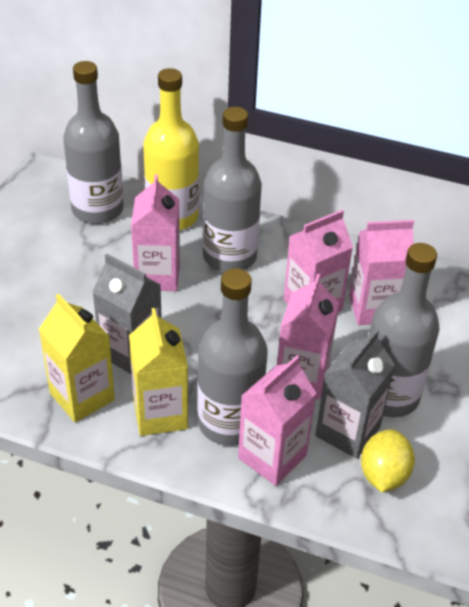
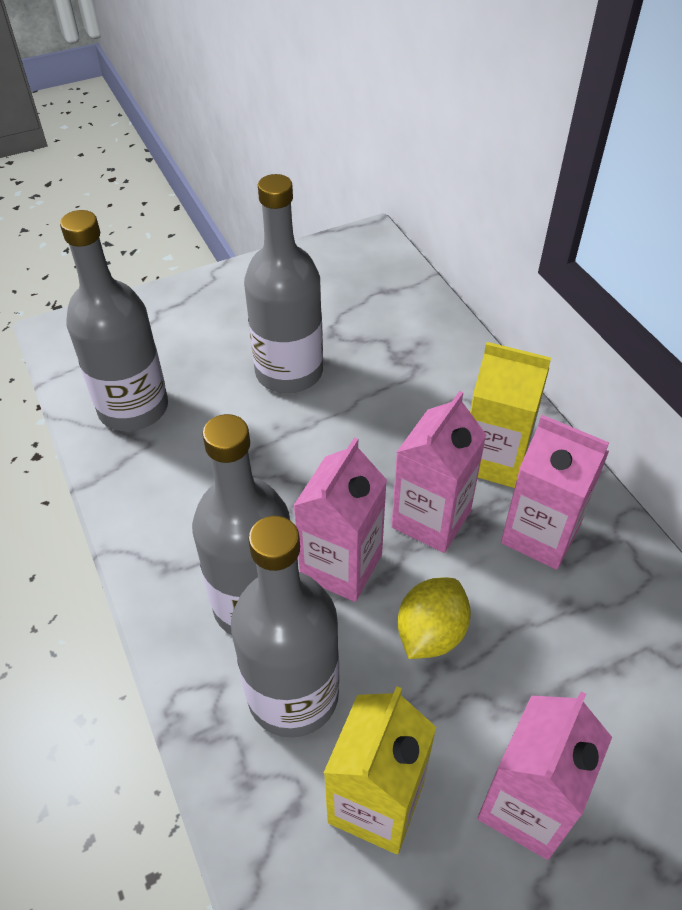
grey carton: [92,254,162,374] [315,329,395,459] = 2 -> none = 0
pink carton: [131,174,180,291] [238,355,317,486] [277,274,339,400] [284,210,353,312] [349,220,414,325] = 5 -> [293,437,387,602] [392,391,486,553] [478,691,612,860] [501,415,609,570] = 4
yellow bottle: [143,68,199,230] = 1 -> none = 0

